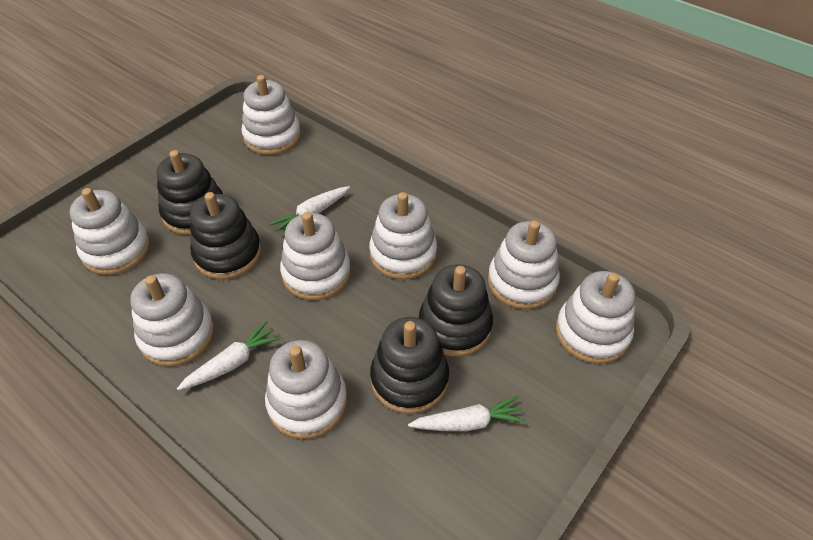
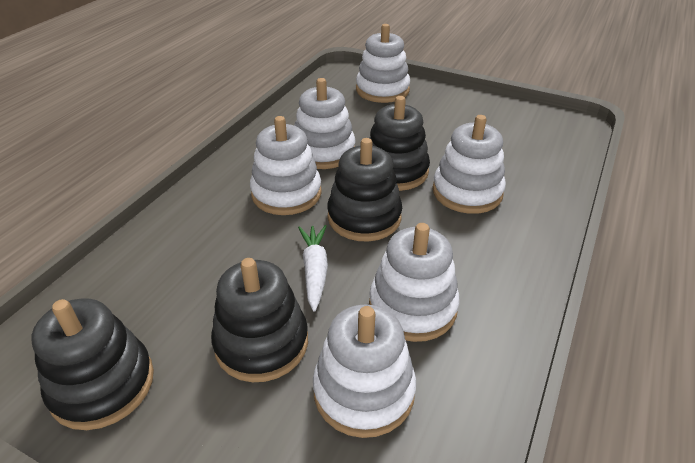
white carrot: [177,321,281,390] [270,186,350,237] [408,396,526,431] = 3 -> [298,225,328,312] = 1
white stacking toy: [70,188,150,275] [130,273,214,366] [241,75,301,155] [265,340,347,439] [280,212,351,300] [369,192,437,280] [488,221,560,309] [556,271,635,364] = 8 -> [250,116,322,215] [294,78,355,169] [313,304,416,438] [356,24,410,103] [369,223,459,342] [432,115,506,214] = 6

